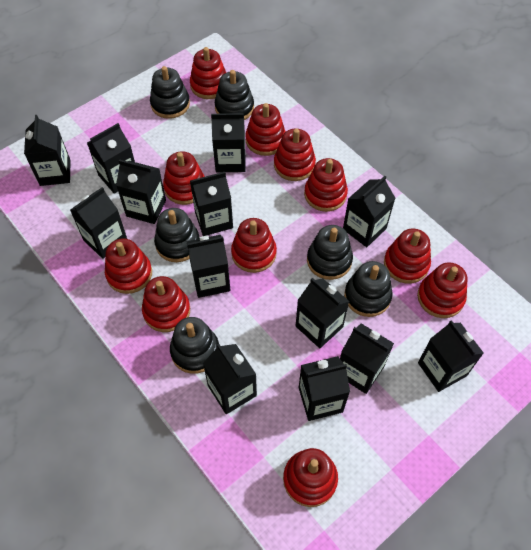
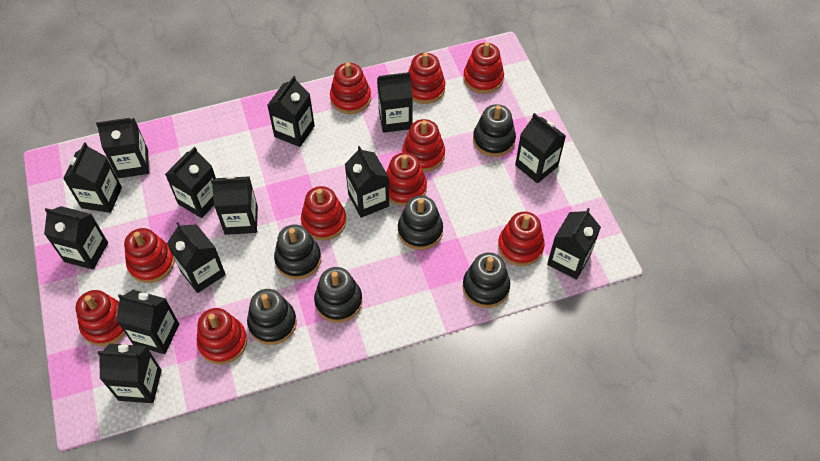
red stacking toy: [105,238,152,294] [142,276,190,332] [163,151,205,205] [190,47,226,99] [231,218,277,273] [245,103,286,156] [274,129,316,181] [283,448,338,507] [304,158,348,212] [384,229,431,284] [417,262,467,318] = 11 -> [76,290,125,346] [124,228,175,283] [197,308,247,364] [301,186,346,241] [330,63,371,114] [386,153,427,206] [402,119,445,172] [408,52,445,104] [463,42,504,94] [498,212,545,266] = 10

